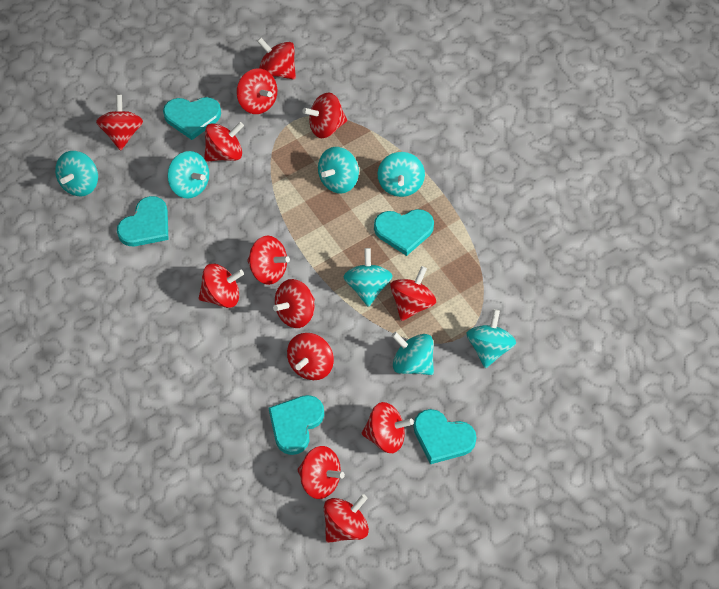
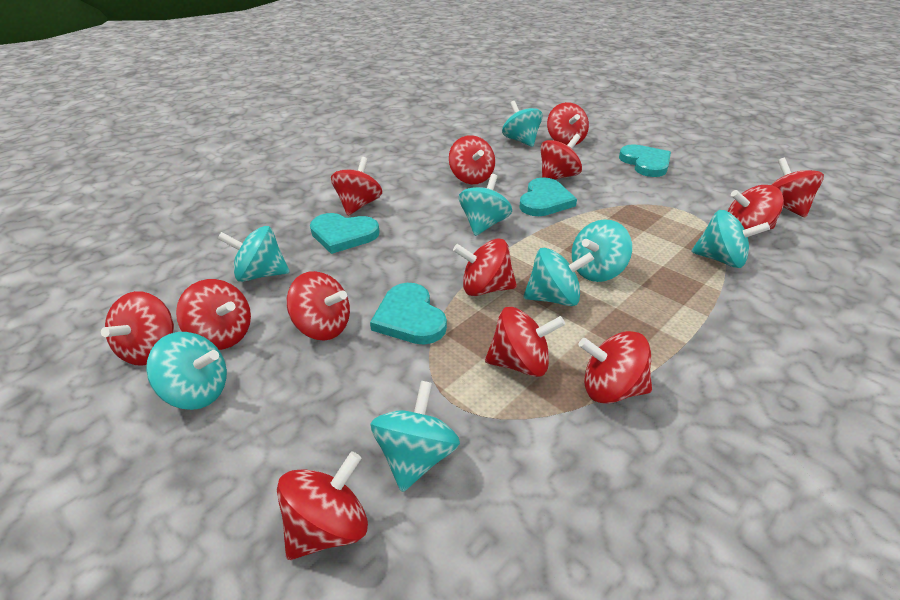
turquoise heart: [117,196,168,246] [163,97,221,140] [269,395,324,455] [374,209,434,256] [413,409,477,464] = 5 -> [310,213,380,254] [370,283,447,345] [519,178,577,216] [619,144,671,177] = 4
turquoise spinning top: [55,151,98,196] [167,151,209,198] [318,147,359,194] [343,248,393,307] [377,152,425,197] [392,332,434,375] [466,309,516,368] = 7 -> [146,332,227,410] [217,226,290,282] [370,381,460,492] [459,174,512,236] [502,101,543,147] [523,248,594,306] [572,219,632,282] [691,210,770,268] = 8

